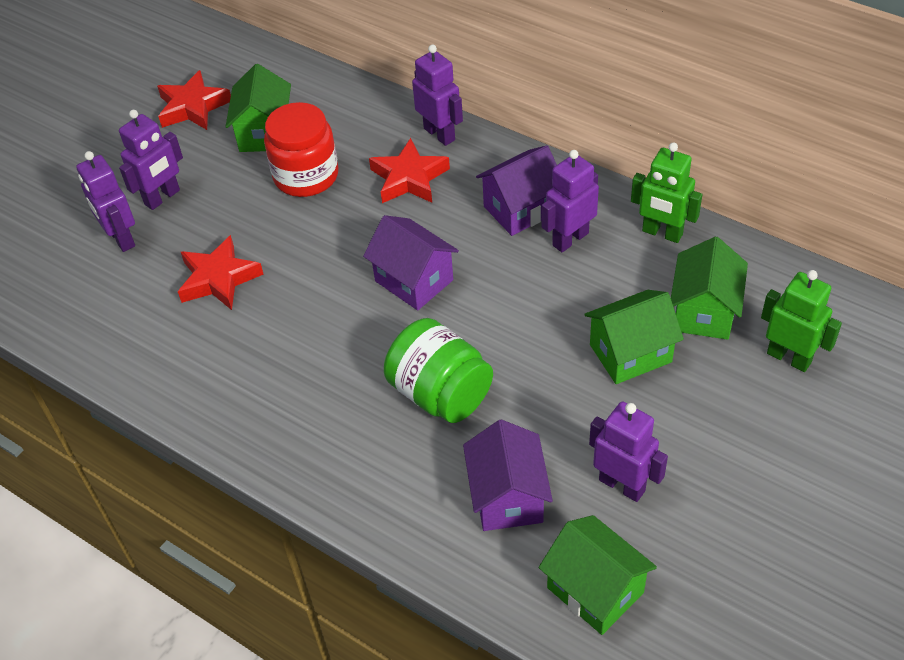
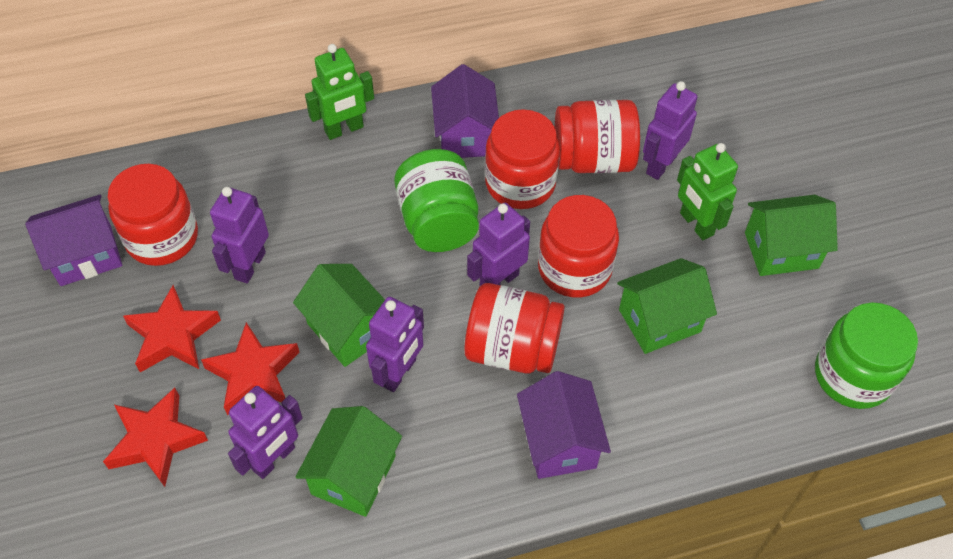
green jar: [384,318,493,423] = 1 -> [394,149,479,252] [815,303,918,409] = 2
red jar: [264,102,338,197] = 1 -> [108,164,198,266] [465,283,565,373] [485,109,560,209] [538,195,619,298] [555,100,640,173] = 5

